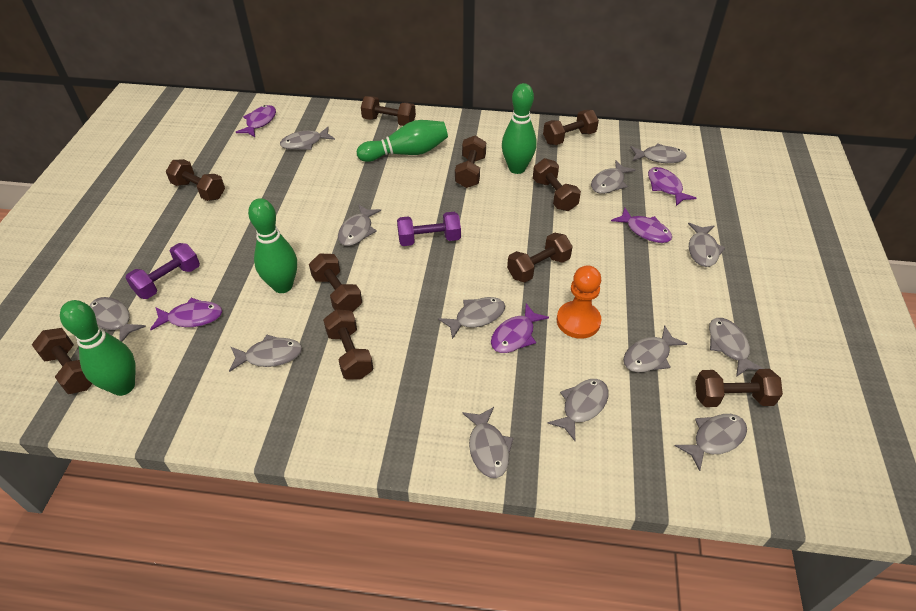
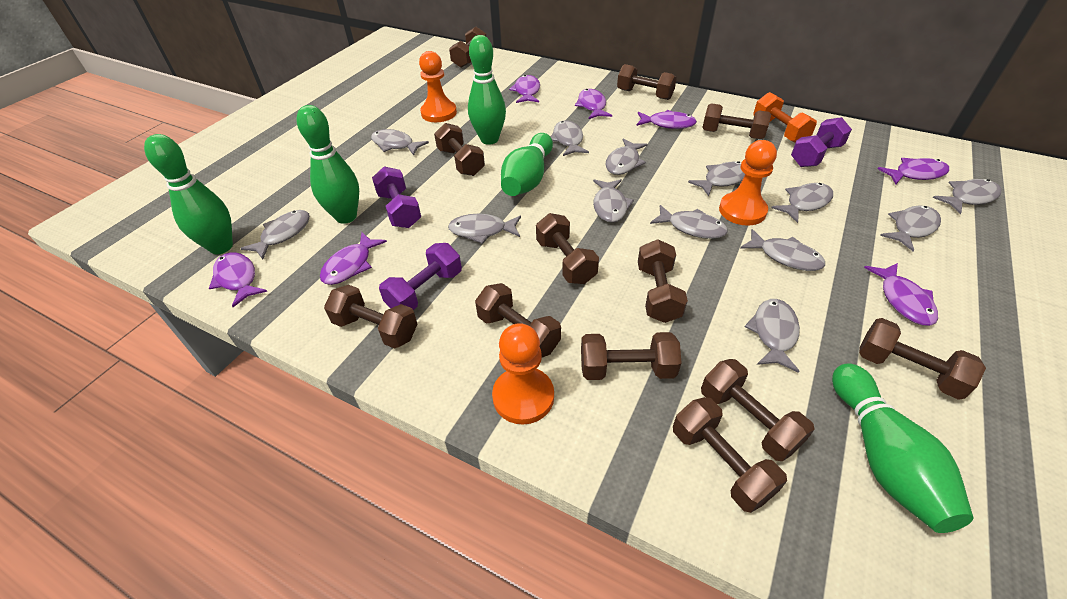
brown dumbbell: [32,328,92,394] [166,159,225,201] [309,253,362,312] [323,309,374,380] [361,96,416,126] [455,136,486,188] [507,232,573,283] [533,158,581,211] [543,110,599,145] [695,369,783,407] = 10 -> [324,285,417,348] [434,123,485,176] [449,26,486,68] [475,283,561,358] [536,213,599,284] [581,332,681,380] [617,64,677,100] [638,239,688,323] [673,397,787,513] [701,359,815,461] [702,103,771,139] [859,318,986,400] = 12
green bowling pin: [60,300,136,396] [248,198,297,293] [357,120,448,162] [502,83,536,174] = 4 -> [144,134,233,254] [297,105,359,224] [468,35,506,145] [501,133,553,196] [832,363,973,533] = 5
orange dumbbell: none = 0 -> [754,92,817,143] = 1
orange pawn: [557,265,601,339] = 1 -> [419,51,457,122] [492,323,554,424] [719,140,777,226] = 3
purple dumbbell: [125,243,200,299] [397,212,461,246] = 2 -> [372,166,421,228] [379,243,462,310] [791,117,852,167] = 3
purple fish: [150,298,222,330] [236,105,276,137] [491,303,549,353] [611,208,672,243] [648,167,696,206] = 5 -> [209,252,267,307] [320,232,387,285] [509,75,540,103] [575,89,612,119] [636,110,697,129] [864,263,938,326] [877,158,949,184] = 7

